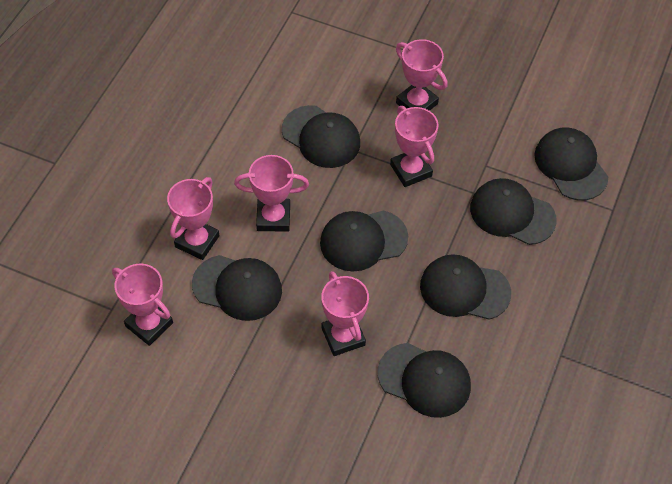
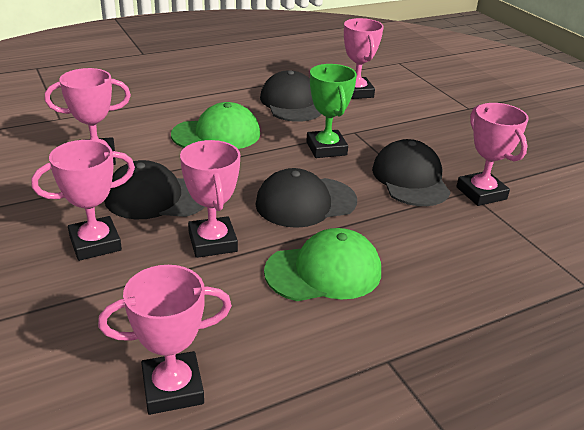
black cap: [192,255,282,321] [282,105,360,168] [320,210,408,272] [378,343,471,418] [420,254,511,320] [470,178,557,245] [534,128,608,200] = 7 -> [104,160,205,219] [255,168,357,228] [260,70,321,122] [372,139,451,206] = 4
green cap: none = 0 -> [171,102,260,149] [264,228,381,301] = 2
green trophy: none = 0 -> [306,64,357,158] = 1

